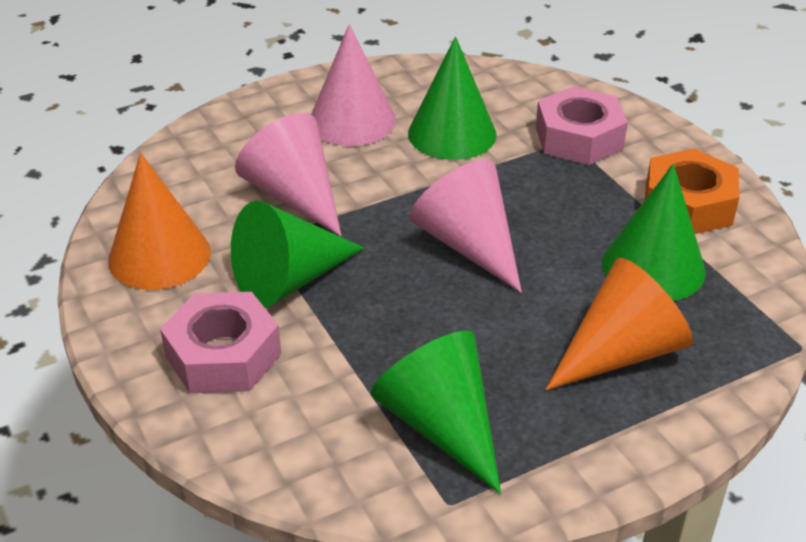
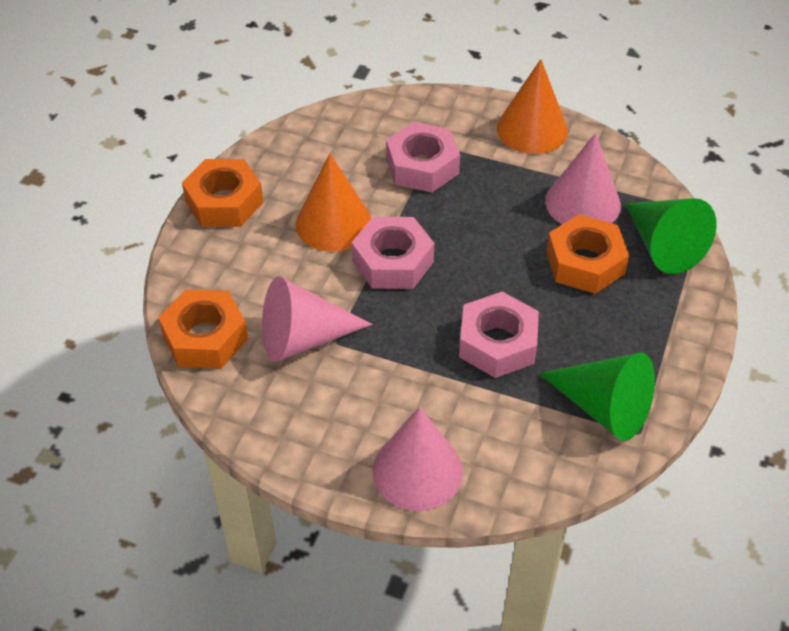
green cone: [231,201,364,308] [371,331,501,494] [408,37,497,160] [602,164,706,301] = 4 -> [539,353,655,441] [625,198,717,274] = 2
orange nut: [645,149,740,234] = 1 -> [158,289,248,368] [182,159,263,227] [546,214,629,294] = 3
pink nut: [160,292,281,393] [536,87,628,165] = 2 -> [352,217,434,289] [386,122,460,193] [459,292,539,378] = 3

